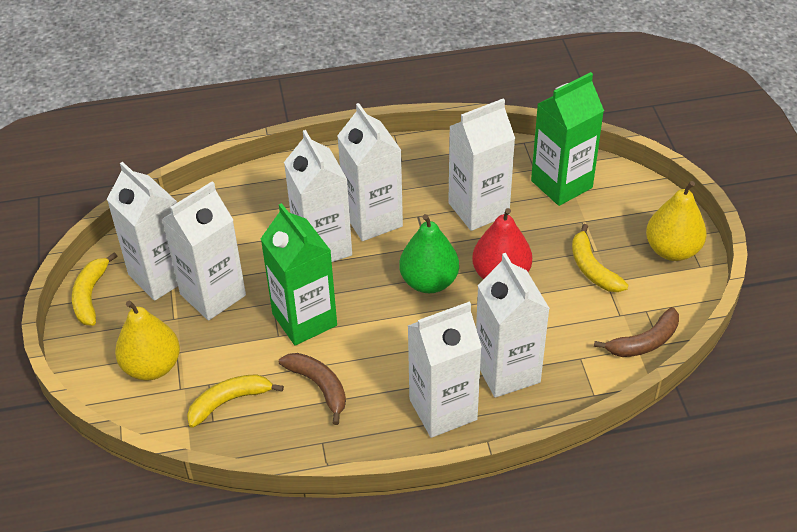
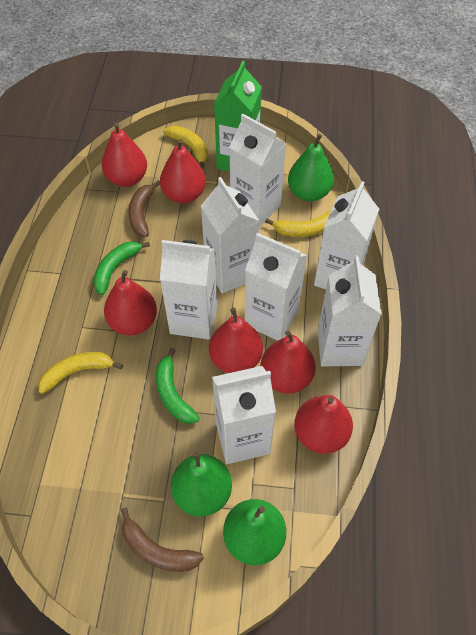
green banana: none = 0 -> [93,241,150,295] [156,348,199,424] = 2
green carton: [261,203,337,346] [531,72,604,206] = 2 -> [214,61,262,172] = 1
green pear: [399,214,459,293] = 1 -> [171,452,232,517] [223,499,286,565] [288,134,334,201] = 3
red pear: [472,208,532,279] = 1 -> [102,123,147,187] [104,270,157,335] [160,139,206,203] [209,308,263,373] [260,331,316,394] [294,395,353,454] = 6
yellow pear: [115,300,180,380] [646,181,707,261] = 2 -> none = 0

